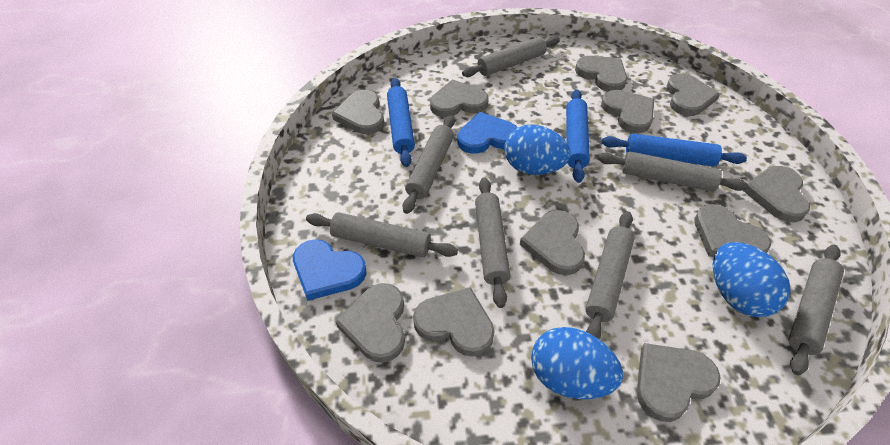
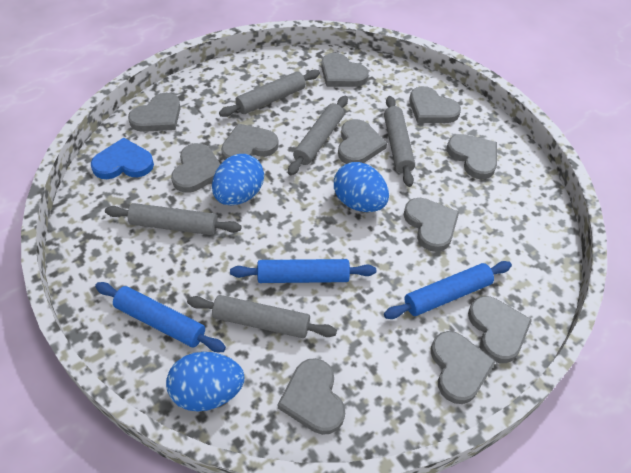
blue heart: [293,239,367,301] [457,112,518,154] = 2 -> [91,138,154,179] = 1
grey rolling pin: [306,212,458,257] [403,115,455,214] [462,36,560,77] [475,177,511,308] [585,211,635,339] [597,151,748,192] [788,244,844,376] = 7 -> [105,203,242,235] [187,295,337,338] [219,70,320,117] [288,96,348,175] [384,96,415,187] = 5

